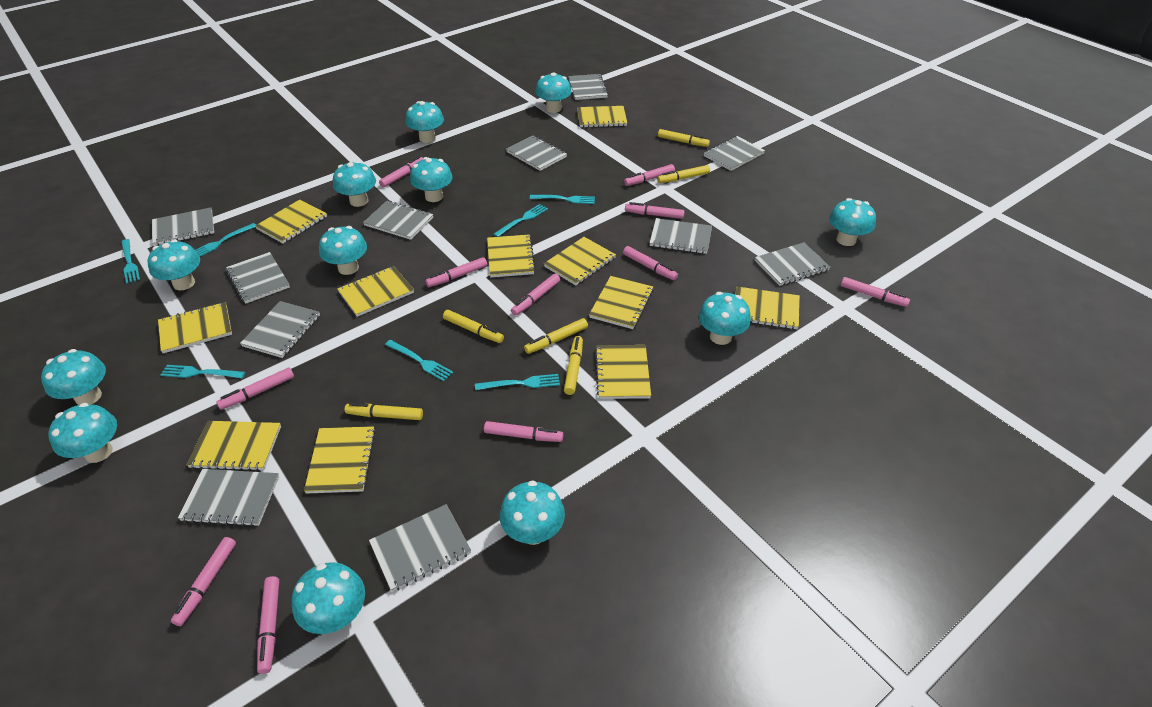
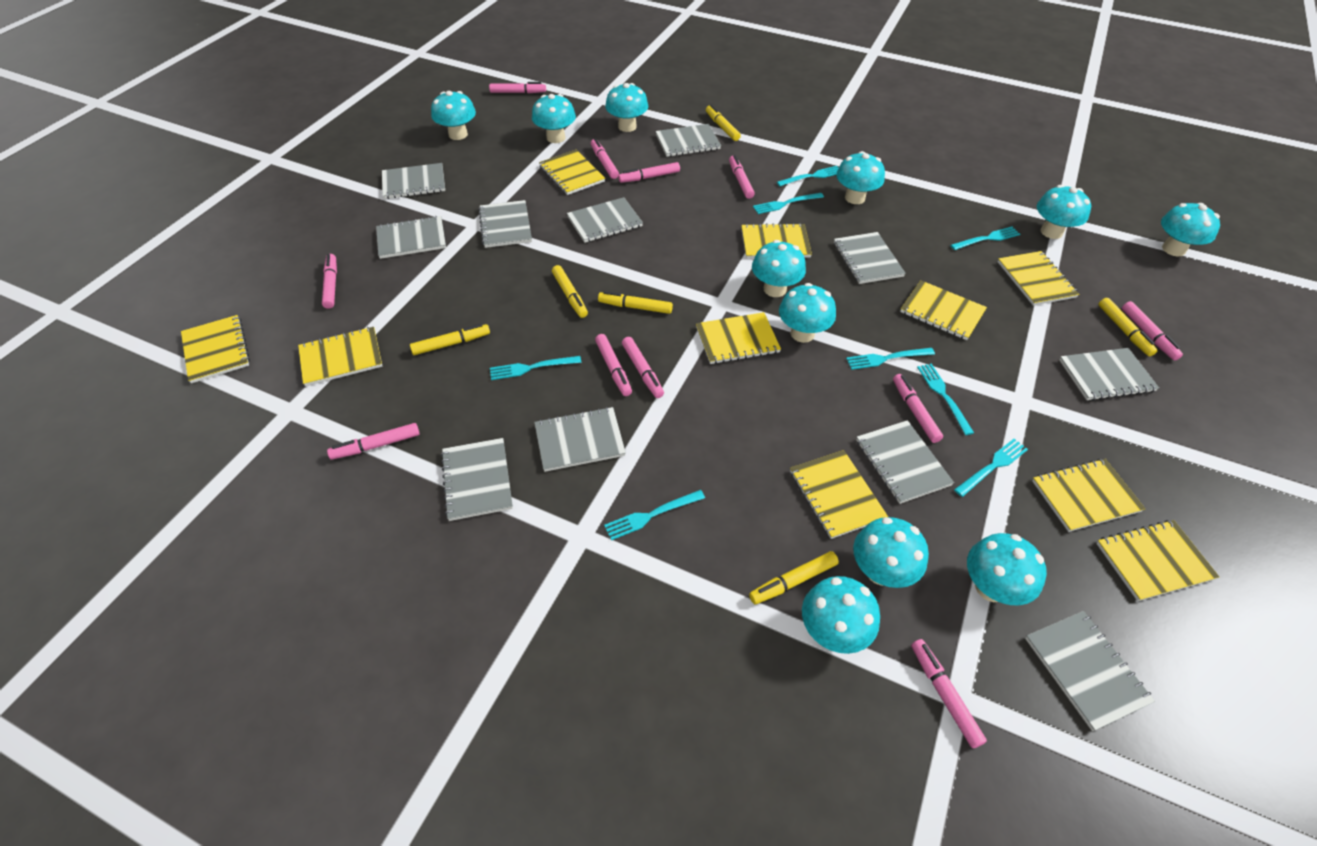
turquoise fork: [121,239,140,284] [160,365,245,378] [195,223,256,256] [385,340,453,381] [475,374,560,390] [494,204,548,237] [530,195,595,204] = 7 -> [490,356,581,380] [604,490,705,540] [753,193,824,214] [777,166,839,186] [846,348,935,370] [917,364,974,435] [950,226,1020,250] [954,439,1028,497] = 8
turquoise mushroom: [41,349,106,405] [48,403,117,463] [147,240,200,290] [292,562,365,634] [319,226,367,275] [333,161,376,207] [406,101,444,143] [410,157,453,202] [500,480,565,545] [535,73,571,113] [699,292,751,345] [829,198,876,246] = 12 -> [431,91,476,140] [532,94,576,143] [605,83,648,132] [752,240,806,297] [779,283,836,343] [802,576,880,654] [836,151,885,204] [853,517,929,588] [967,533,1047,606] [1037,185,1091,239] [1161,203,1220,257] = 11
yellow notebook: [158,302,232,353] [187,421,281,471] [255,199,327,244] [304,426,376,494] [337,266,414,317] [487,235,536,277] [544,237,616,285] [577,106,627,128] [589,276,653,329] [595,345,651,399] [735,286,800,329] = 11 -> [181,315,250,383] [298,327,382,386] [539,150,605,195] [696,312,781,364] [741,223,812,258] [790,450,888,539] [900,280,987,340] [998,251,1079,305] [1032,459,1146,532] [1096,520,1219,601] = 10

